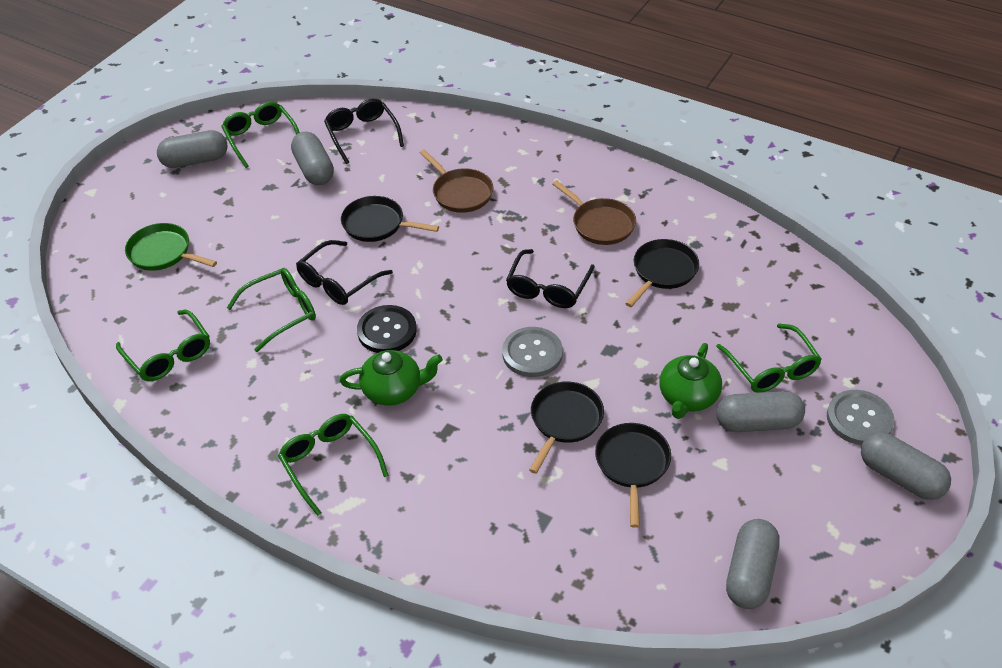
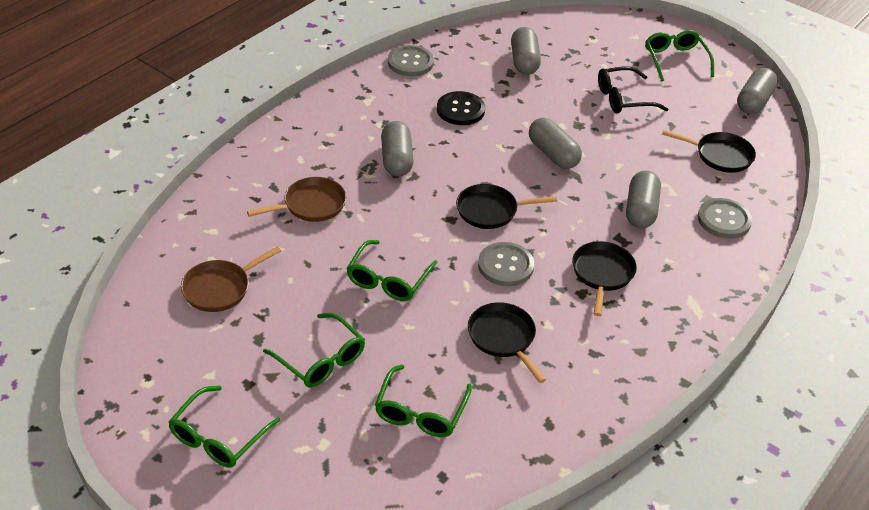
black glasses: [296,240,393,305] [324,99,404,164] [506,249,595,308] = 3 -> [598,66,668,113] = 1
green pan: [125,223,217,271] = 1 -> none = 0
green teapot: [340,350,443,406] [659,343,722,419] = 2 -> none = 0
grey button: [502,327,563,377] [827,390,894,445] = 2 -> [388,45,434,76] [478,242,534,286] [697,198,752,239] = 3

